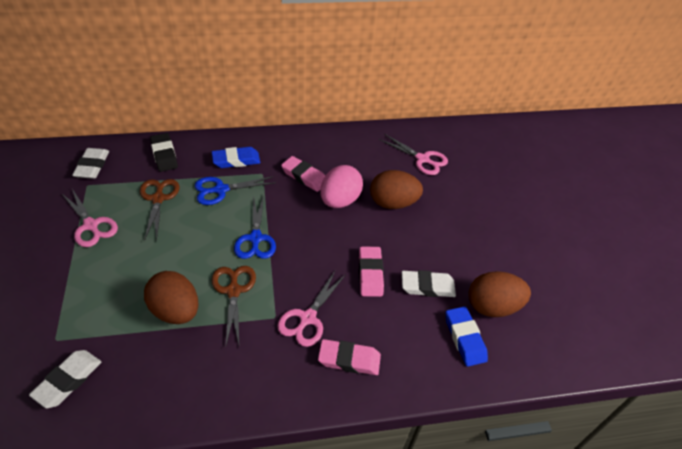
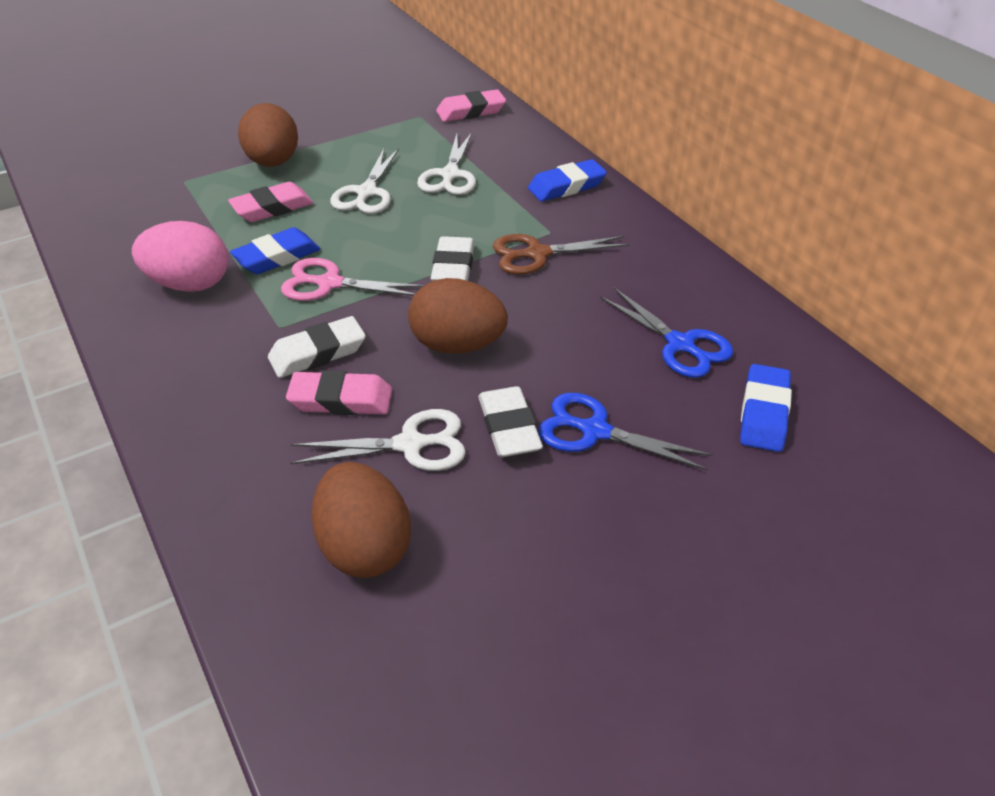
black eraser: [150,133,178,172] = 1 -> none = 0
blue eraser: [212,147,260,168] [446,306,488,366] = 2 -> [230,227,321,274] [528,159,607,202] [740,364,792,452] = 3
brown scissors: [140,179,179,241] [212,266,256,345] = 2 -> [493,234,630,275] = 1
pink scissors: [61,189,118,247] [277,271,346,347] [379,134,448,175] = 3 -> [281,258,424,301] = 1
white scissors: none = 0 -> [291,409,466,471] [330,148,399,214] [417,132,476,195] = 3

